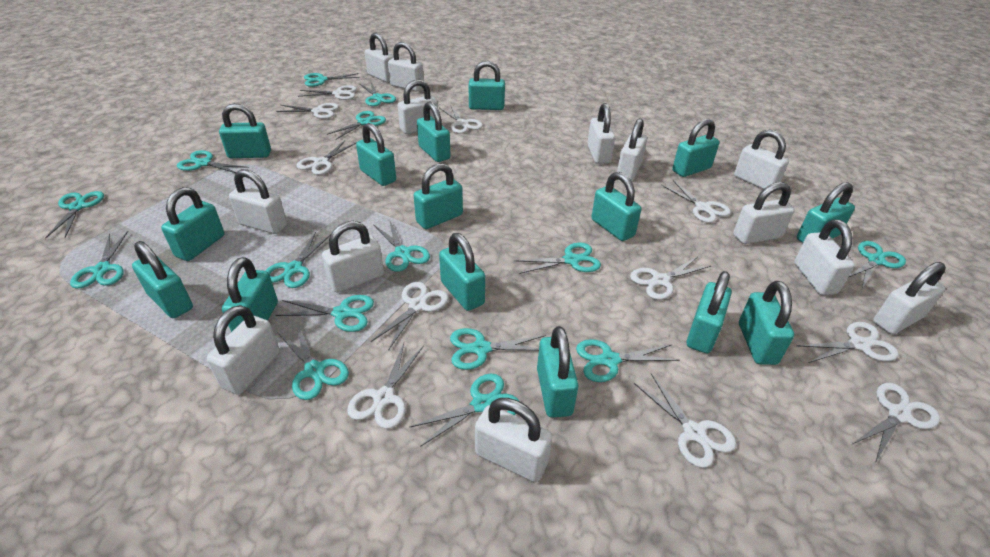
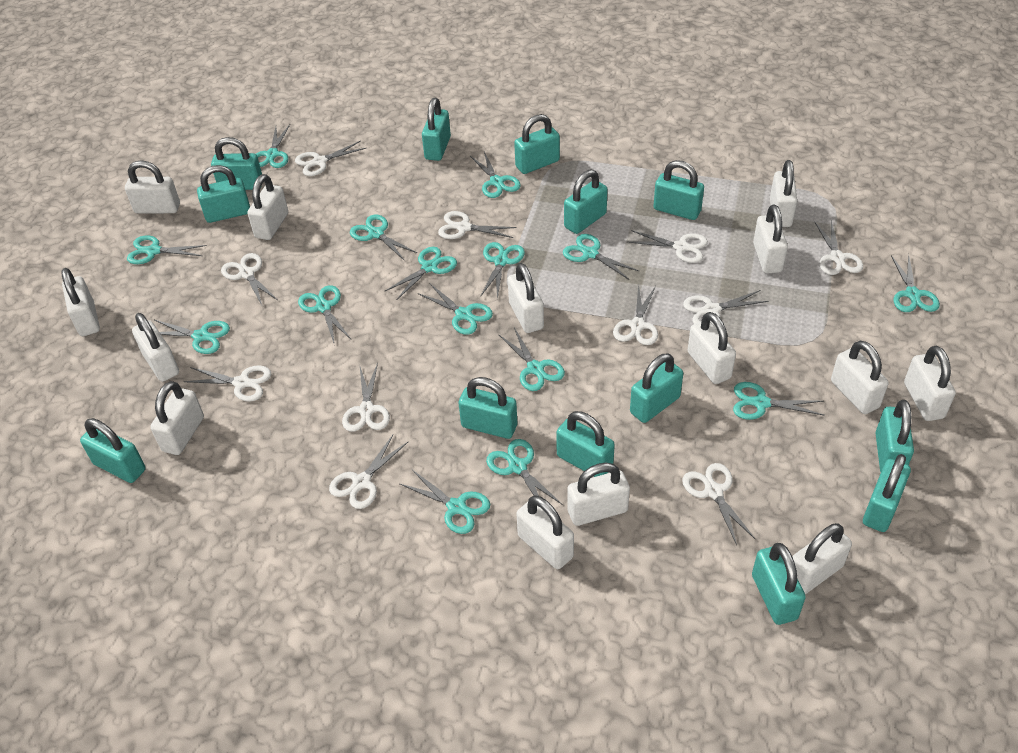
turquoise padlock: [132,241,193,318] [161,187,224,261] [219,103,271,158] [222,257,278,332] [356,123,396,186] [414,163,463,229] [417,101,451,162] [439,233,485,311] [469,61,505,110] [537,326,578,418] [592,172,641,241] [672,119,719,177] [687,271,731,354] [739,281,794,365] [797,182,855,243] = 15 -> [80,418,146,483] [197,165,250,223] [211,137,262,190] [422,98,451,161] [459,377,517,439] [514,114,560,174] [556,411,615,477] [564,170,608,234] [630,353,683,423] [653,160,704,220] [752,543,806,625] [863,454,911,532] [875,400,914,472] = 13
white padlock: [207,305,280,395] [229,169,287,234] [322,221,384,293] [365,33,394,83] [388,42,424,91] [398,80,438,134] [475,398,552,482] [587,103,615,164] [617,118,647,181] [733,182,795,244] [734,130,789,190] [794,220,855,295] [873,262,946,334] = 13 -> [61,268,100,336] [125,160,180,213] [132,313,179,382] [150,381,204,455] [247,174,288,240] [508,263,544,333] [516,496,574,569] [567,463,630,526] [688,312,736,384] [753,205,788,274] [770,160,797,227] [792,523,852,595] [831,341,888,414] [904,346,956,421] = 14

